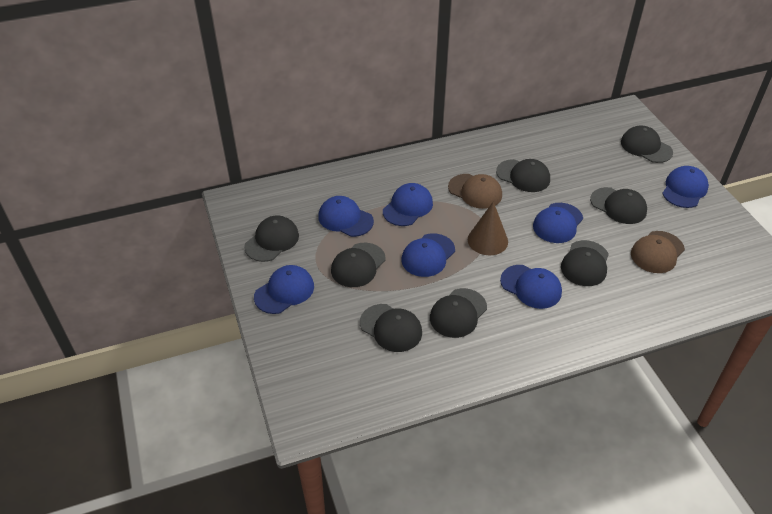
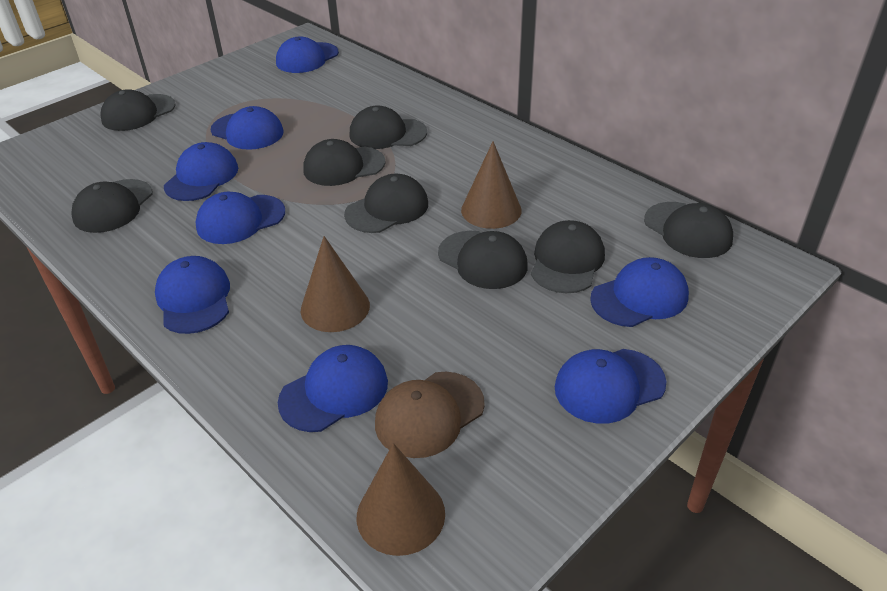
blue cap: [254,265,314,314] [318,196,374,237] [383,183,433,226] [402,233,455,277] [500,265,562,309] [533,203,583,243] [662,166,709,208] = 7 -> [155,256,230,334] [164,142,238,201] [196,192,285,244] [211,106,284,150] [276,37,339,73] [278,345,388,432] [555,349,667,424] [590,257,689,327] = 8
brown cap: [448,174,502,209] [631,231,685,273] = 2 -> [375,372,485,458] = 1
brown cone: [468,201,508,255] = 1 -> [301,236,370,332] [357,443,445,556] [461,141,522,229] = 3

